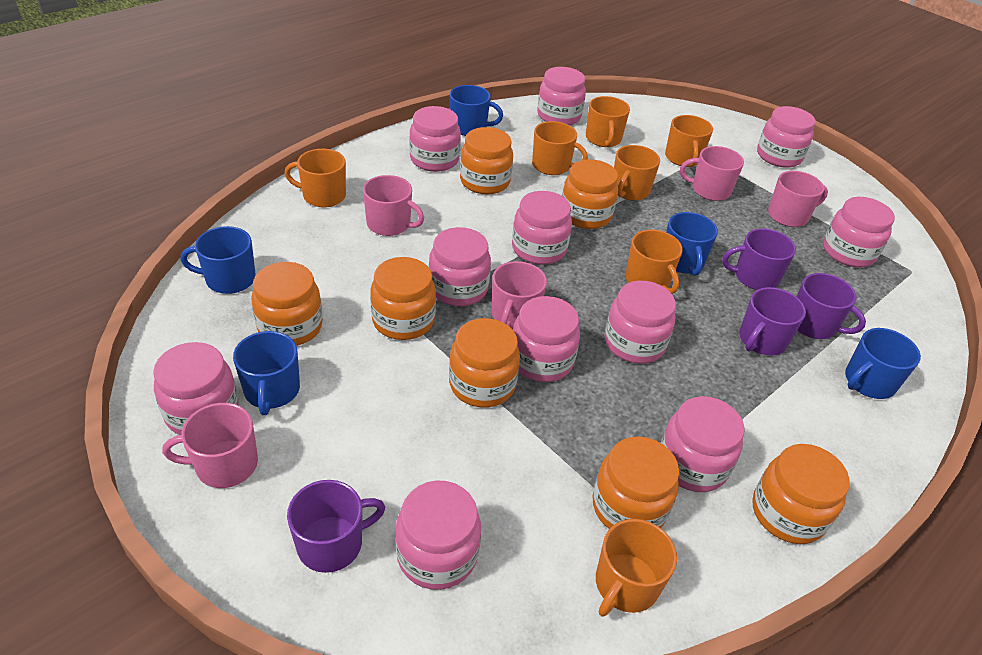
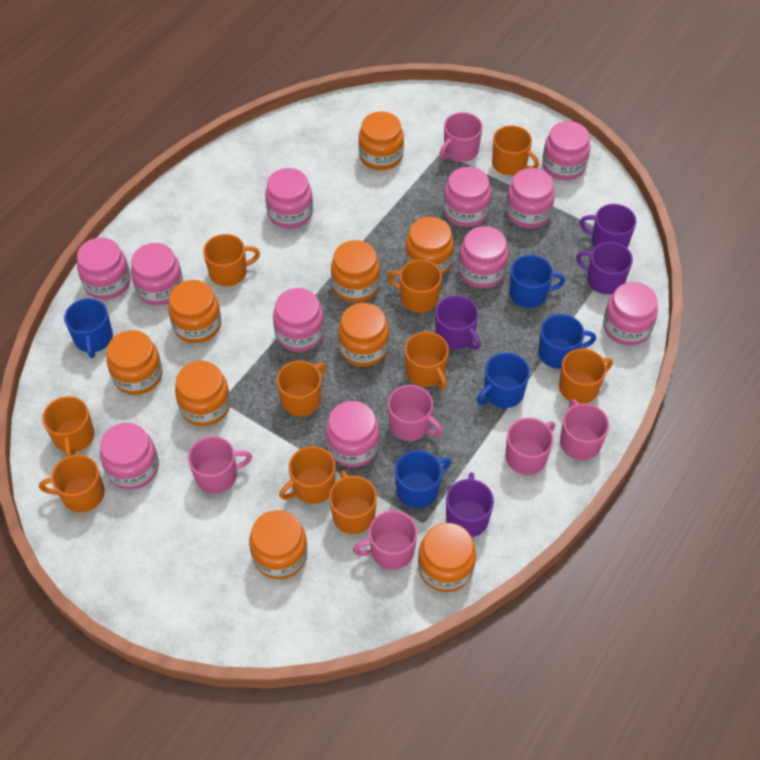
orange jar: [251,262,323,346] [370,257,436,340] [449,318,520,408] [460,127,513,195] [562,159,618,229] [593,436,680,529] [752,444,850,544] = 7 -> [107,330,163,395] [168,280,221,343] [175,361,231,426] [249,510,308,579] [331,240,380,303] [338,303,389,367] [358,112,404,170] [405,217,454,275] [418,523,476,592] = 9
orange mug: [284,149,346,208] [532,121,588,175] [586,96,630,147] [596,519,677,617] [614,145,660,201] [626,230,683,294] [665,115,713,167] = 7 -> [39,454,105,513] [42,396,94,457] [203,234,260,287] [276,361,326,416] [279,446,336,504] [329,470,377,534] [387,259,442,313] [405,332,449,390] [492,125,539,175] [559,348,613,404] = 10
pink mug: [162,403,258,488] [363,175,424,236] [491,261,547,329] [680,146,744,201] [768,171,828,227] = 5 -> [188,436,252,494] [353,510,417,570] [388,385,443,441] [439,112,483,162] [506,418,555,475] [560,399,609,460] = 6

